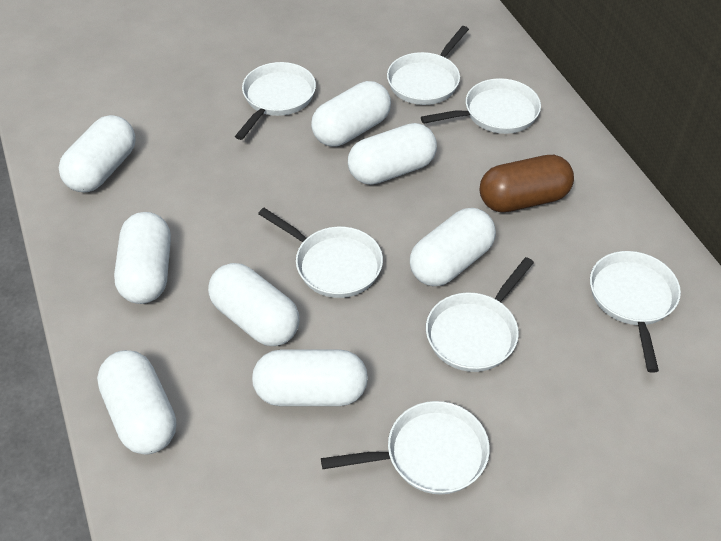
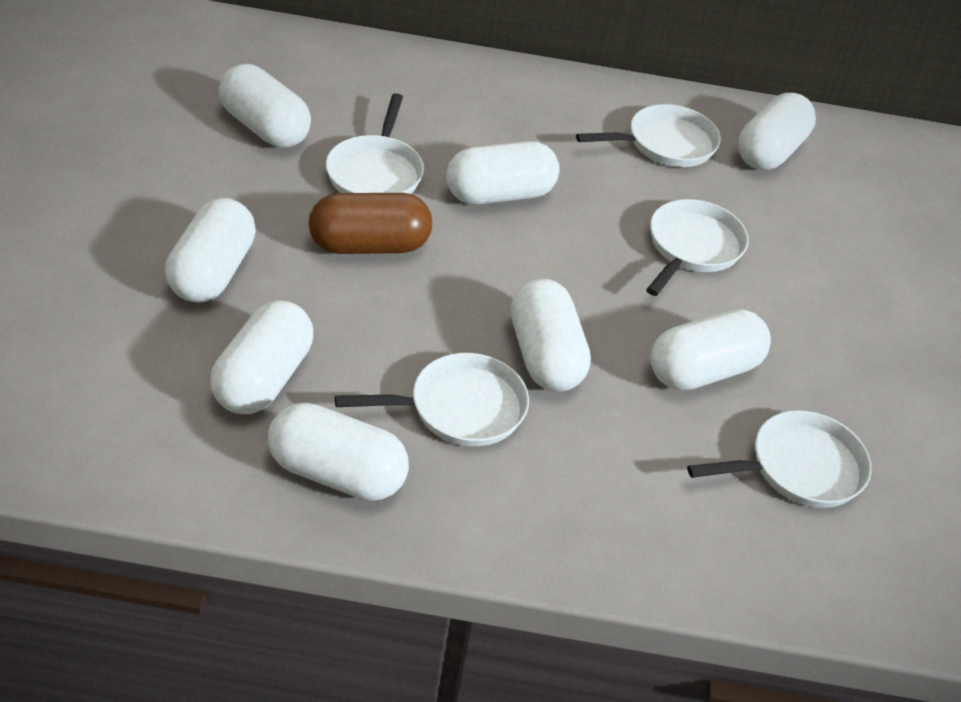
white pan: [235,62,316,140] [258,208,383,298] [321,401,490,495] [387,26,469,105] [421,78,541,134] [426,257,534,372] [590,251,681,373] = 7 -> [326,93,424,194] [335,353,529,446] [576,104,721,167] [646,199,749,296] [687,410,872,508] = 5

